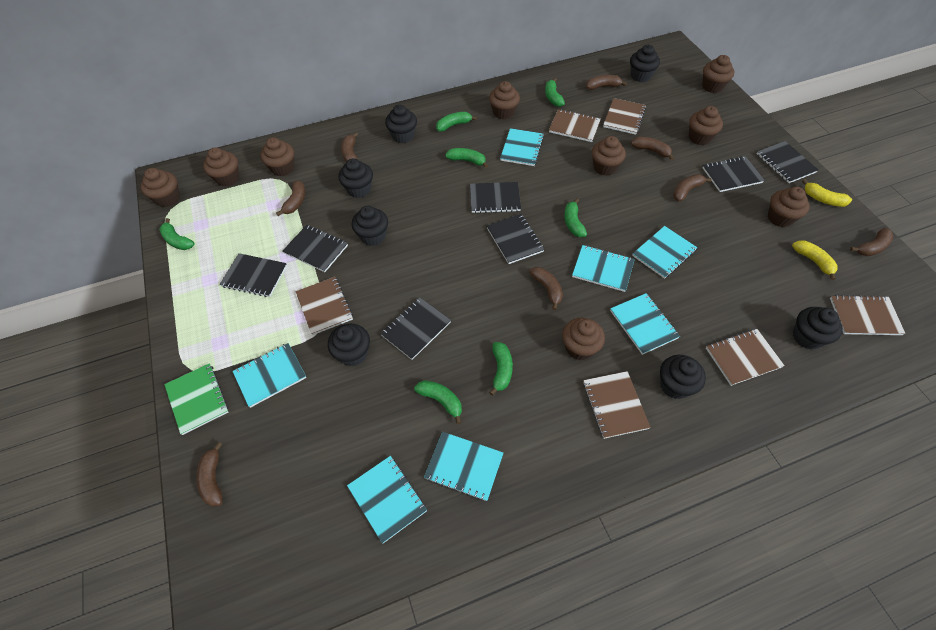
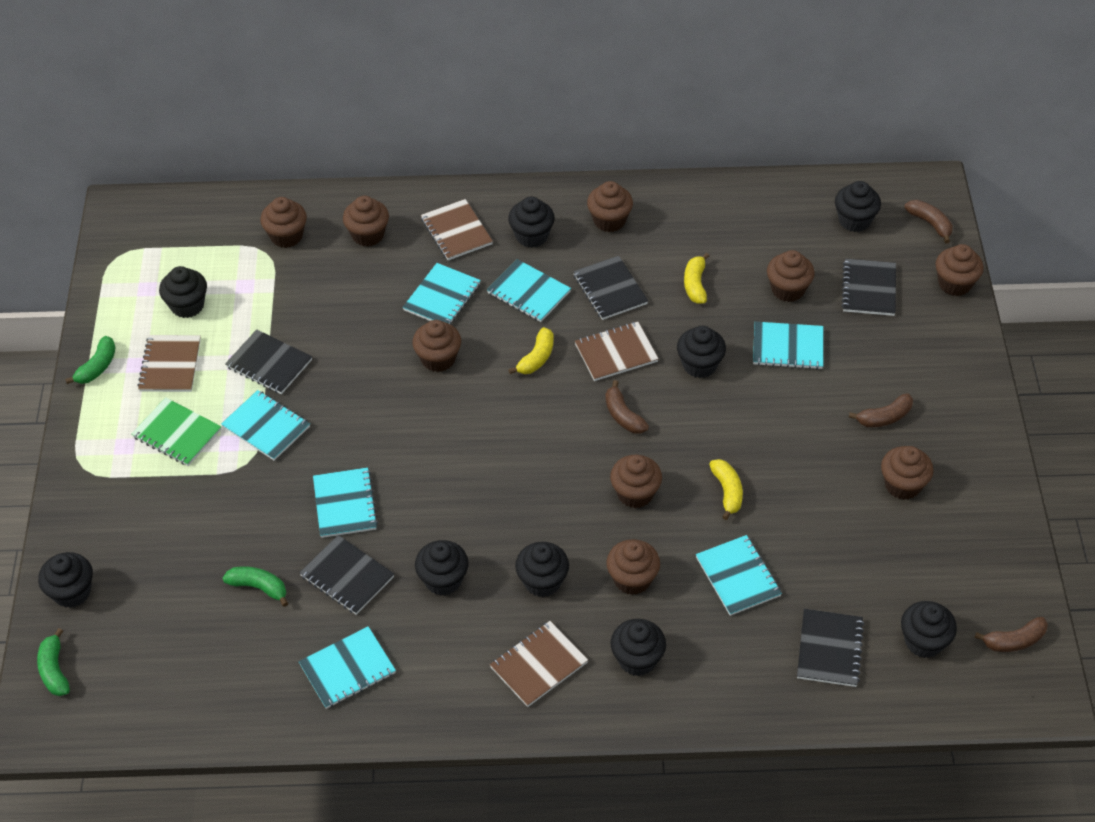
black cupcake: [328,324,370,366] [338,158,373,198] [352,206,388,246] [385,105,417,143] [630,45,660,82] [660,355,706,399] [793,307,843,350] = 7 -> [38,552,93,608] [159,266,207,318] [415,540,469,596] [508,197,555,248] [515,542,569,597] [610,619,666,676] [677,326,726,378] [835,181,881,232] [901,601,957,658] = 9
black notebook: [220,253,287,297] [283,225,348,272] [380,297,451,360] [470,182,521,213] [487,214,545,264] [702,156,765,192] [757,141,818,183] = 7 -> [225,330,312,394] [300,535,394,615] [573,256,648,320] [797,609,864,687] [841,258,896,316] = 5
brown banana: [196,442,223,507] [276,181,305,216] [341,132,358,162] [529,267,563,310] [586,75,627,90] [631,137,674,160] [673,174,712,202] [850,228,893,256] = 8 -> [605,380,649,434] [849,393,913,427] [904,200,953,243] [974,617,1048,652] = 4
brown notebook: [296,277,353,335] [549,109,601,142] [583,371,651,439] [603,98,646,135] [706,329,785,386] [830,295,906,335] = 6 -> [137,335,201,392] [421,199,493,260] [490,621,588,707] [575,322,659,381] = 4
green banana: [159,218,195,250] [414,380,462,424] [436,112,477,132] [445,148,488,168] [489,342,513,395] [545,78,565,107] [564,198,587,237] = 7 -> [37,628,70,696] [65,336,116,384] [223,566,288,607] = 3
yellow banana: [792,240,837,280] [802,179,852,207] = 2 -> [509,327,553,374] [684,253,709,304] [709,459,743,520] = 3

